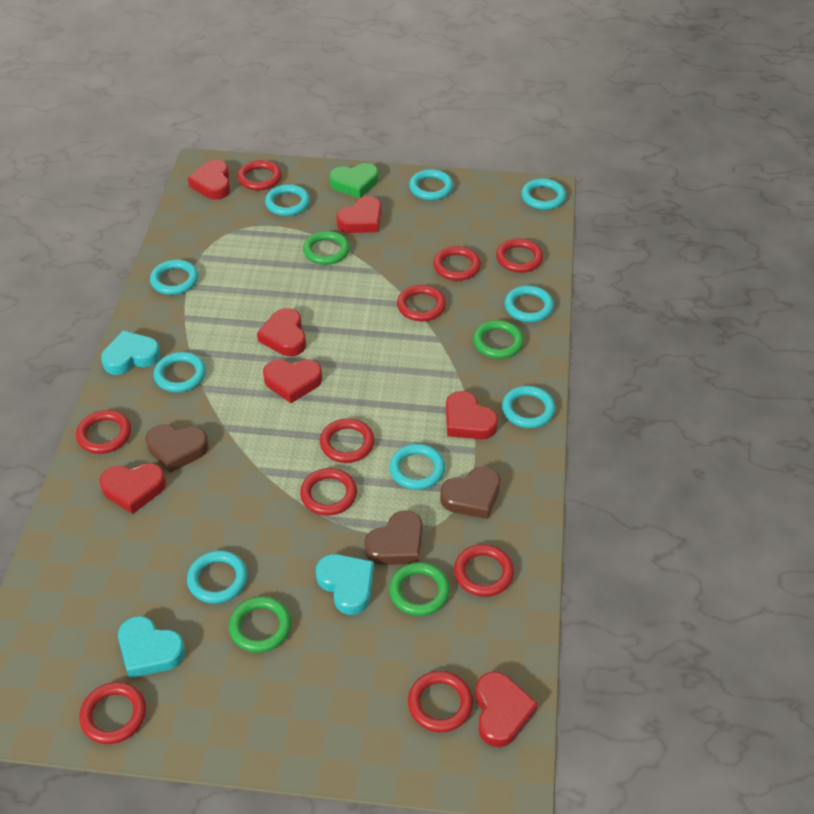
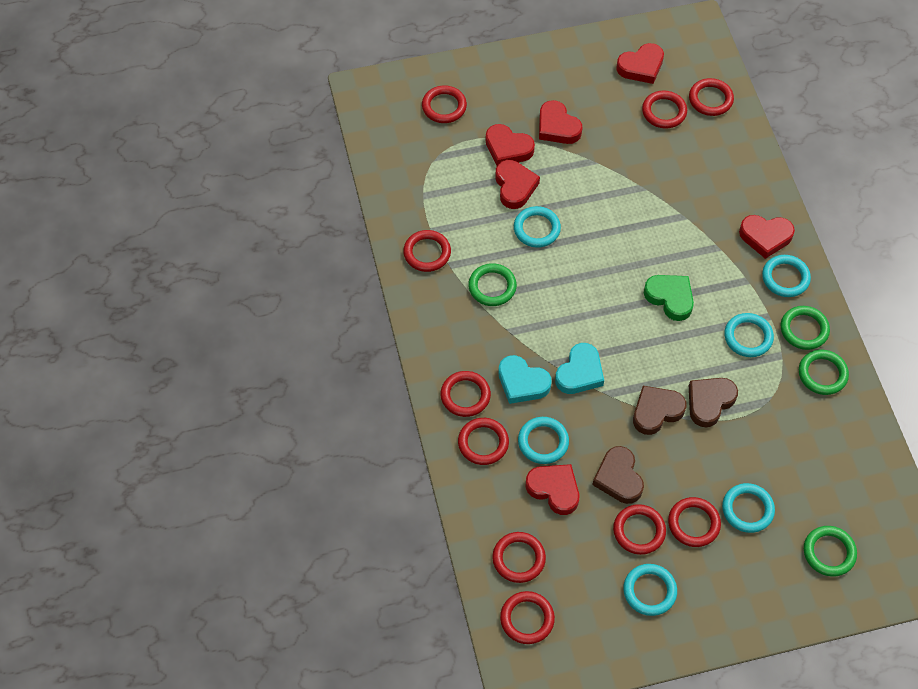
red heart: [99,463,166,514] [188,160,230,200] [257,308,306,356] [263,359,323,403] [336,196,382,233] [446,391,498,439] [475,671,538,747] = 7 -> [486,124,535,166] [495,160,540,209] [526,464,579,515] [539,100,583,144] [616,43,664,84] [739,215,795,259] = 6
turquoise heart: [101,331,161,375] [118,616,185,678] [316,554,374,615] = 3 -> [498,355,552,404] [555,343,604,394] = 2
turquoise ring: [150,259,199,295] [154,352,206,392] [187,550,248,604] [265,184,310,216] [389,444,445,490] [409,169,453,200] [502,386,555,428] [505,285,554,322] [521,178,566,210] = 9 -> [514,206,561,248] [518,417,569,464] [623,564,677,616] [722,483,775,533] [724,313,774,357] [762,255,811,297] = 6

